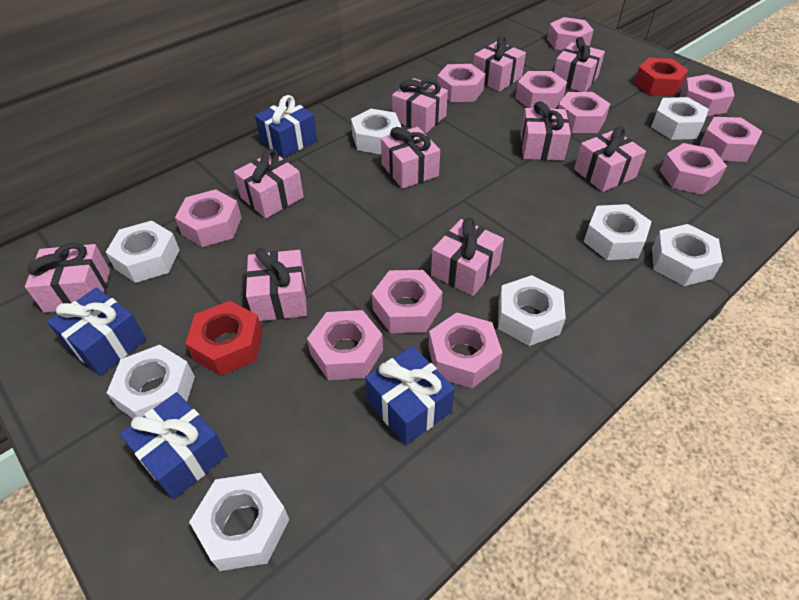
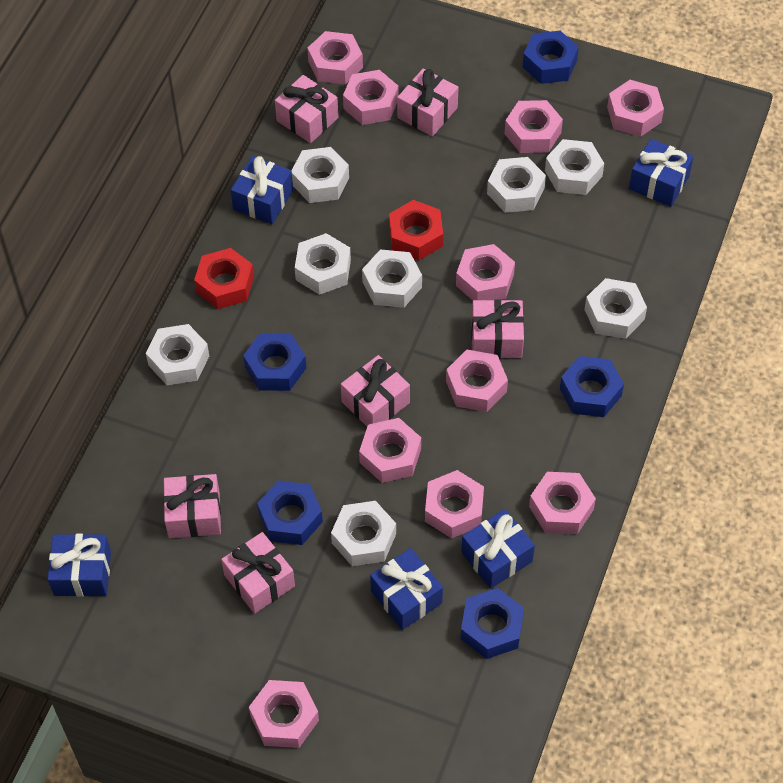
blue gift: [47,288,146,375] [120,392,227,500] [255,95,317,158] [365,346,455,445] = 4 -> [48,534,111,597] [231,156,293,224] [370,548,443,630] [461,509,535,589] [629,139,694,207] = 5
blue nut: none = 0 -> [243,333,306,391] [257,481,323,545] [460,588,524,659] [523,31,579,84] [560,356,624,417] = 5
pink gift: [25,243,110,313] [234,149,304,218] [246,248,307,321] [381,127,440,189] [392,78,448,133] [431,218,504,296] [473,36,526,92] [520,101,571,160] [554,37,605,92] [574,126,646,192] = 10 -> [163,474,221,538] [221,532,295,614] [275,75,338,143] [341,355,410,426] [397,68,458,137] [471,299,524,359] = 6
pink nut: [175,189,242,247] [307,310,383,380] [372,270,442,333] [428,312,502,388] [437,64,485,102] [515,71,567,109] [547,17,594,50] [558,92,610,133] [660,143,727,194] [680,74,735,116] [699,117,763,162] = 11 -> [249,680,319,748] [307,31,363,84] [343,70,399,125] [359,418,421,483] [425,470,484,538] [446,350,508,412] [456,244,515,300] [505,100,563,153] [529,472,596,534] [607,80,664,137] = 10

